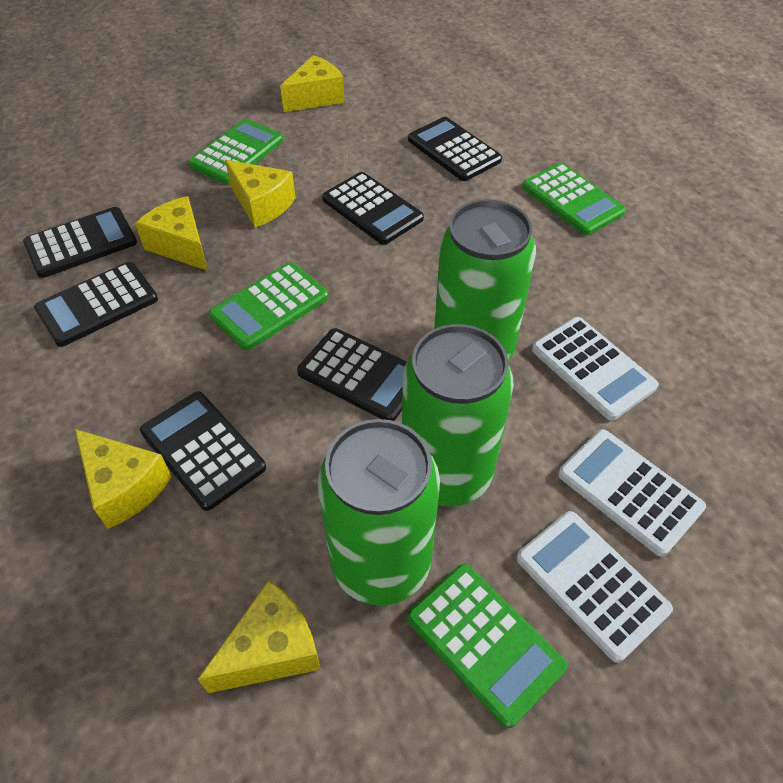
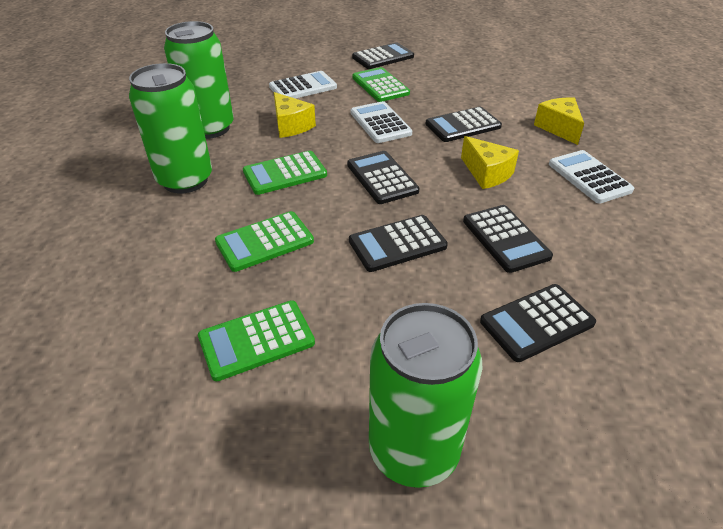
yellow cheese: [75,429,172,529] [135,196,208,271] [198,580,321,693] [225,160,296,227] [280,55,345,112] = 5 -> [274,92,316,138] [461,136,519,189] [534,98,584,145] = 3

